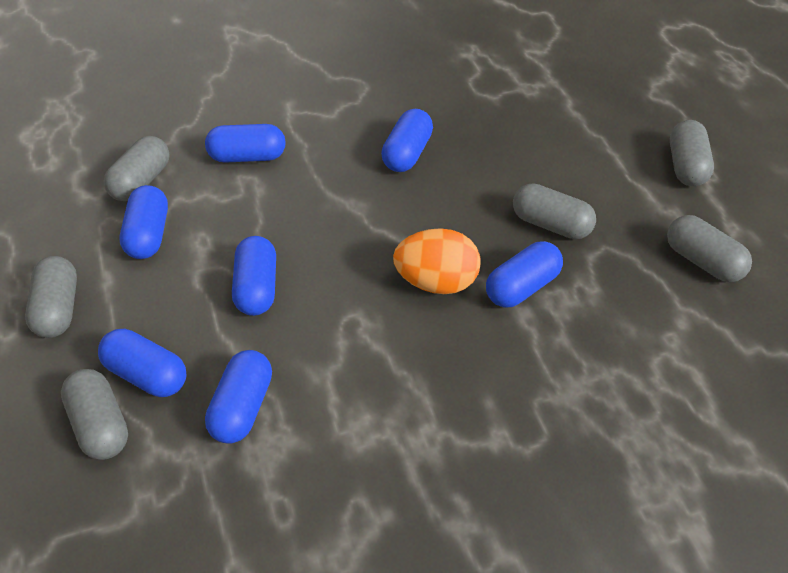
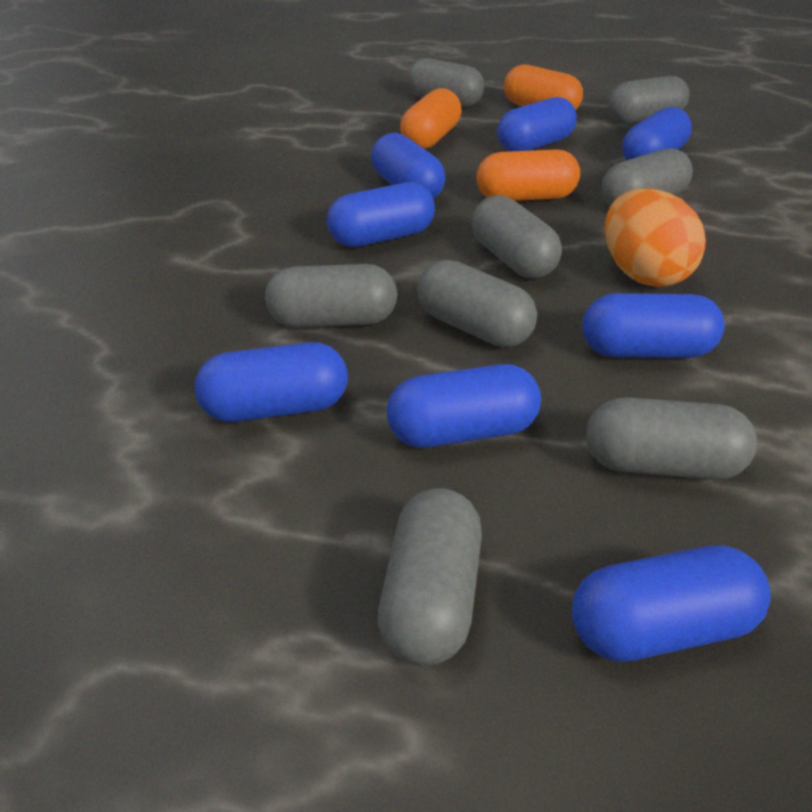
blue capsule: [98,329,187,397] [120,185,168,259] [205,124,286,163] [205,350,272,444] [232,236,276,316] [381,109,433,172] [486,241,563,308] = 7 -> [195,342,348,422] [327,182,435,247] [371,133,445,199] [387,364,541,448] [497,97,577,151] [572,545,771,662] [582,293,725,358] [622,107,692,160] = 8
grey capsule: [25,256,77,338] [61,369,128,460] [103,136,170,201] [513,183,596,239] [667,215,752,282] [670,120,714,186] = 6 -> [265,264,397,328] [377,488,482,666] [407,58,484,107] [417,260,537,347] [471,195,562,278] [586,397,757,480] [601,148,693,206] [607,76,690,124] = 8
orange capsule: none = 0 -> [400,88,462,149] [476,149,580,201] [504,65,583,110] = 3

